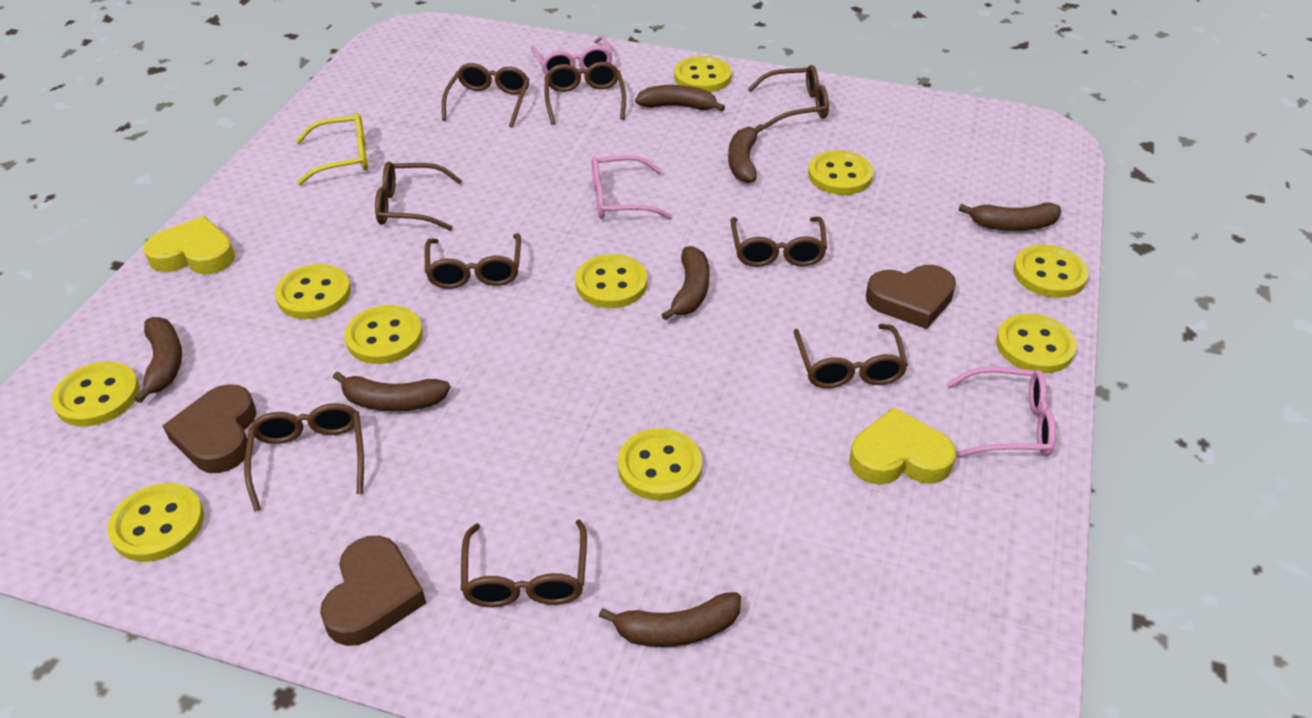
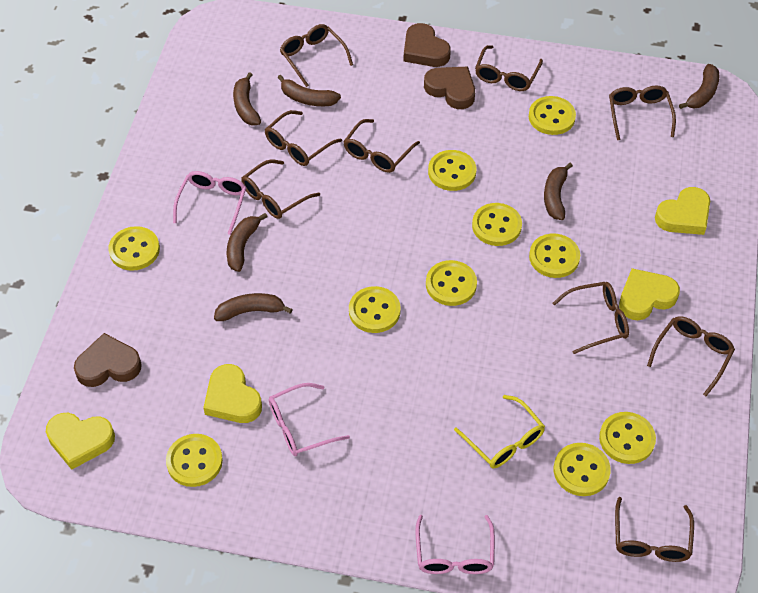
brown banana: [134,317,182,403] [333,371,450,411] [599,592,741,647] [635,85,725,112] [662,246,710,320] [728,124,764,183] [959,203,1061,231] = 7 -> [214,293,293,321] [227,213,268,272] [233,72,261,126] [277,75,341,106] [544,163,573,220] [679,64,719,109] = 6
yellow heart: [143,216,235,275] [849,407,956,485] = 2 -> [46,413,115,470] [203,364,262,423] [619,268,680,320] [655,187,710,235] = 4

